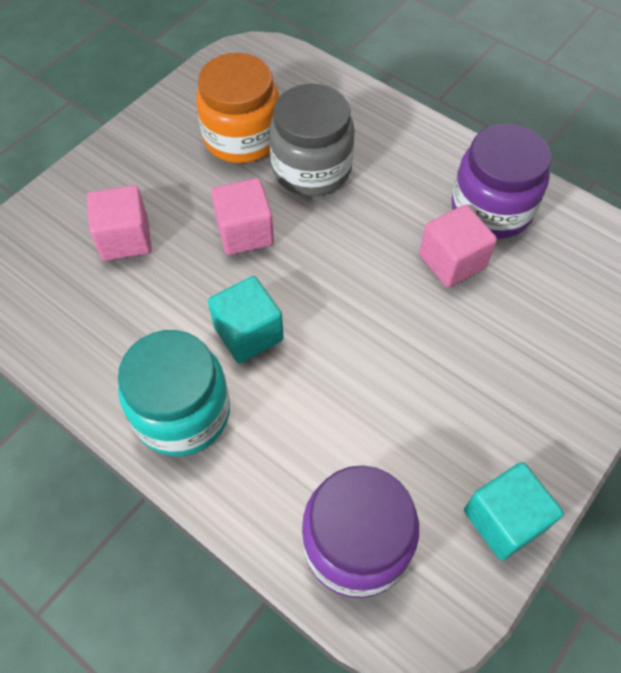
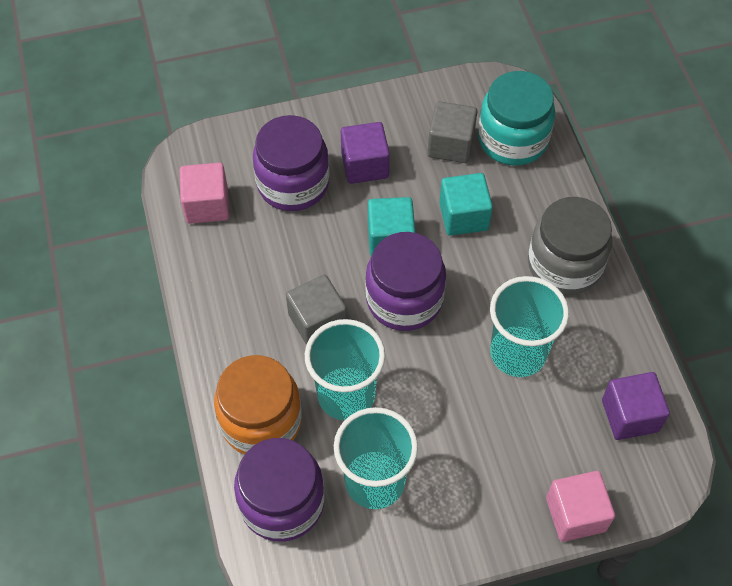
grey cube: none = 0 -> [286,275,347,345] [428,101,477,163] = 2
pink cube: [87,185,152,261] [211,178,274,255] [419,205,497,288] = 3 -> [180,163,229,224] [546,471,615,542] = 2
purple cube: none = 0 -> [341,122,390,184] [602,372,670,440] = 2
purple jar: [302,465,419,598] [452,124,551,239] = 2 -> [234,438,325,542] [253,115,329,211] [366,232,446,331] = 3
turquoise cup: none = 0 -> [305,319,385,421] [334,407,418,509] [490,276,569,377] = 3

